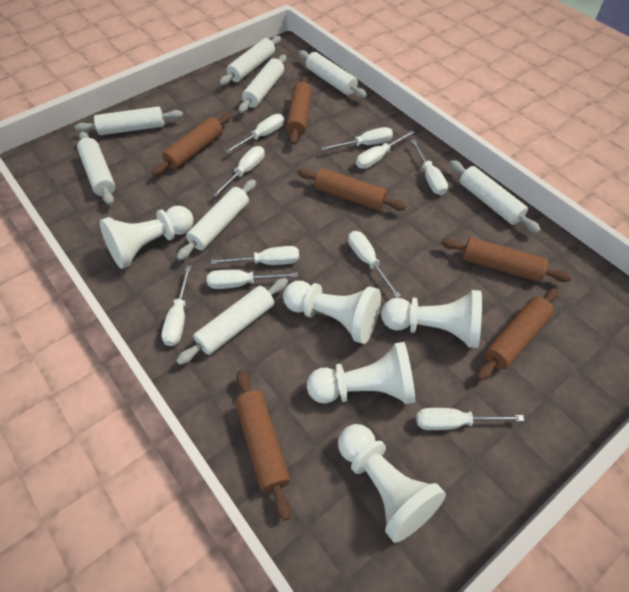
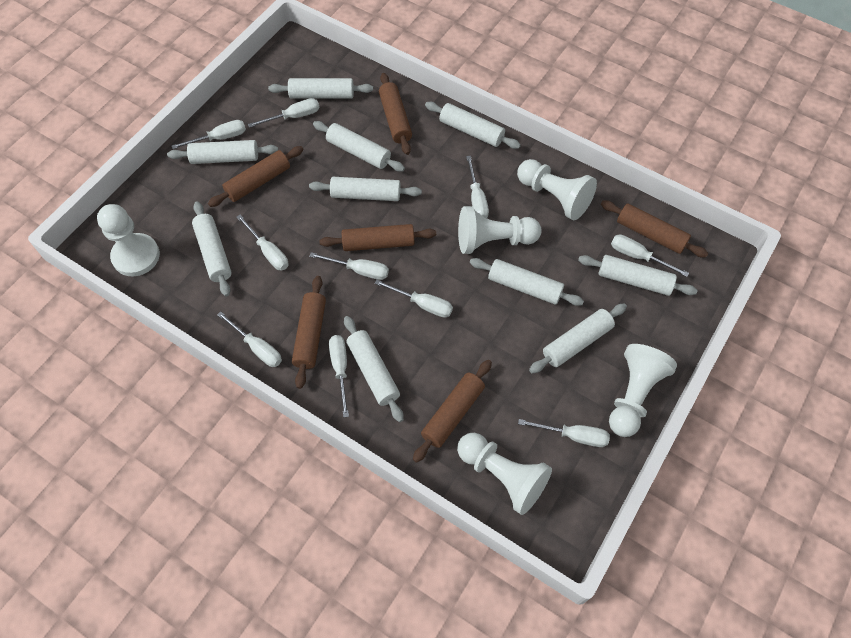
white rolling pin: [75,106,183,135] [77,131,115,205] [176,278,288,365] [177,179,256,260] [219,36,281,86] [239,55,286,113] [298,50,367,98] [450,160,541,233] = 8 -> [167,140,278,164] [192,201,232,297] [268,78,373,99] [309,177,422,201] [313,121,405,172] [344,316,404,422] [425,102,521,149] [470,258,584,306] [529,303,627,373] [578,255,698,296] = 10

